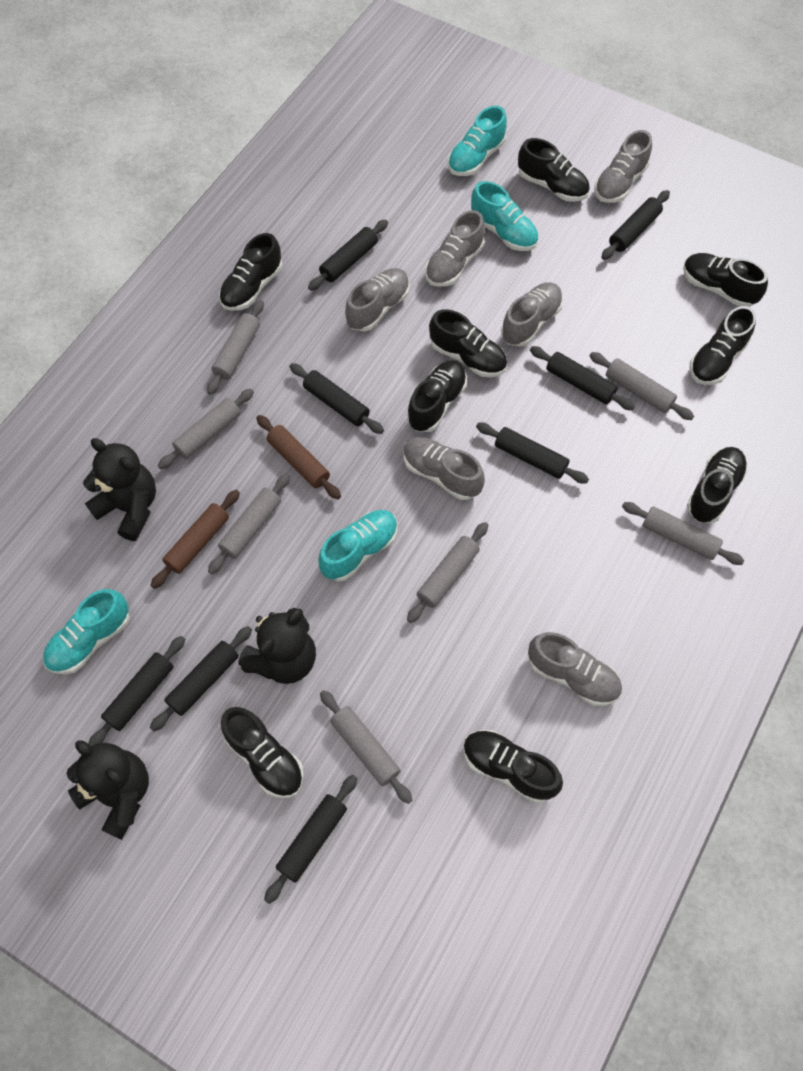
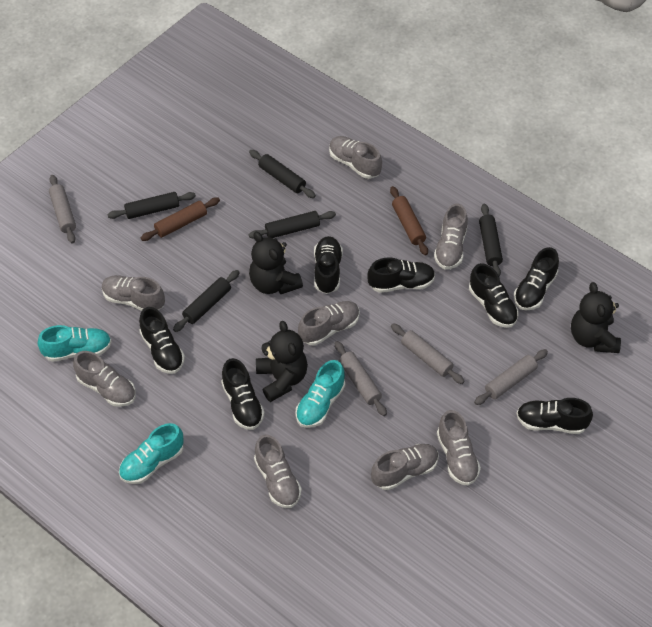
black rolling pin: [88,636,185,746] [150,626,252,732] [264,775,357,904] [289,363,384,434] [308,220,388,291] [476,422,589,484] [530,346,635,410] [601,190,670,260] = 8 -> [108,192,196,219] [173,270,240,332] [249,150,316,198] [249,211,336,239] [479,204,503,277] = 5
black shoe: [219,233,282,311] [221,707,304,798] [407,360,467,432] [429,309,507,377] [463,730,563,803] [518,138,590,202] [683,253,768,307] [687,447,748,523] [689,306,756,385] = 9 -> [139,307,185,374] [221,358,265,430] [314,236,343,294] [367,257,435,293] [469,263,518,328] [514,247,559,310] [516,398,593,434] = 7
grey rolling pin: [158,389,254,469] [207,300,264,395] [208,474,290,574] [320,690,412,804] [407,522,488,623] [590,352,694,420] [622,502,744,565] = 7 -> [49,175,76,243] [335,341,387,416] [391,323,465,384] [474,349,548,405] = 4
grey shoe: [345,268,410,331] [404,437,485,500] [425,210,485,287] [501,282,563,347] [528,632,622,706] [594,130,652,203] = 6 -> [73,351,136,407] [102,275,165,311] [254,434,302,508] [298,301,360,345] [329,136,382,179] [371,444,439,490] [434,204,468,269] [437,410,481,486] = 8
turquoise shoe: [43,589,130,674] [318,510,398,581] [448,106,507,176] [471,181,538,251] = 4 -> [38,325,112,362] [119,423,183,484] [296,360,345,428] = 3

